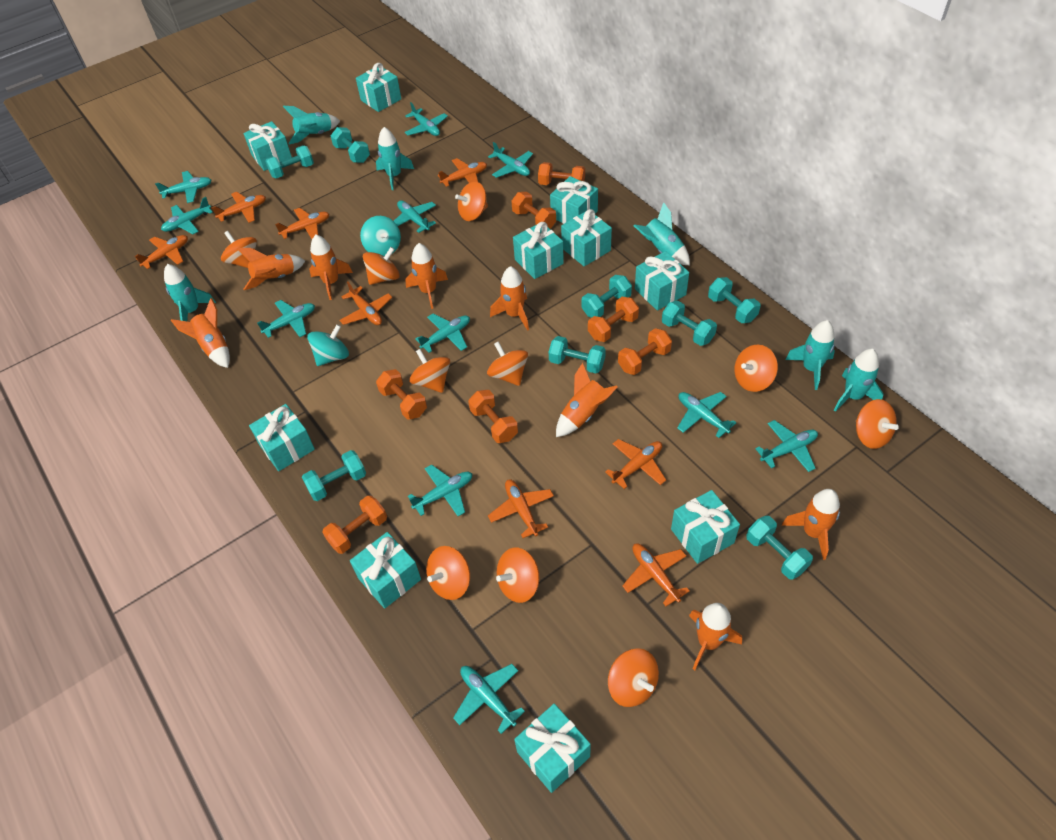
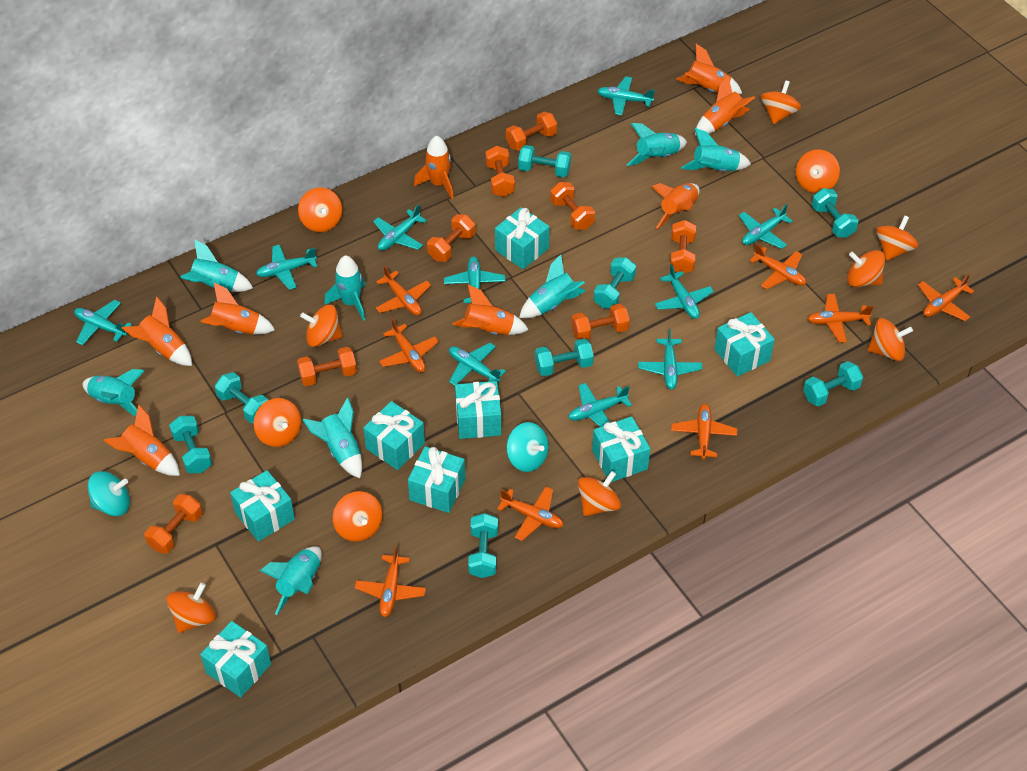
orange dumbbell: [323,495,387,554] [376,369,427,420] [468,390,518,443] [511,192,556,229] [538,162,585,185] [588,297,639,342] [618,328,672,375] = 7 -> [145,494,202,554] [297,347,357,386] [427,214,475,262] [486,146,515,197] [506,112,557,151] [550,182,595,230] [571,303,630,340] [670,220,696,273] = 8
orange spinning top: [221,231,257,268] [363,247,400,285] [409,349,450,393] [426,546,470,600] [455,182,488,221] [487,341,528,386] [496,547,540,603] [608,648,659,707] [735,344,778,392] [856,399,899,449] = 10 -> [166,583,216,633] [254,398,301,447] [298,187,342,232] [300,305,343,347] [333,491,382,542] [578,471,621,516] [761,80,801,124] [796,149,840,193] [847,250,885,287] [868,318,913,361] [876,215,918,261] = 11
turquoise gift: [243,121,292,171] [249,404,315,471] [350,532,421,609] [356,63,401,112] [513,222,564,279] [514,704,591,793] [550,176,598,224] [561,209,612,266] [635,251,689,311] [671,490,740,564] = 10 -> [200,621,271,698] [230,470,295,542] [363,401,425,470] [408,446,465,513] [455,381,501,439] [495,207,550,269] [592,416,650,482] [714,312,775,377] = 8
turquoise plane: [155,171,211,203] [161,197,212,234] [257,300,315,338] [394,200,436,233] [405,102,448,136] [408,464,472,516] [415,314,470,353] [453,664,525,734] [488,142,533,178] [677,392,736,438] [755,420,818,472] = 11 -> [74,300,132,345] [256,245,318,290] [373,204,427,251] [444,256,505,303] [449,343,506,386] [568,383,632,427] [598,76,655,115] [638,329,702,390] [655,264,714,319] [739,204,793,249] = 10
turquoise rocket: [164,264,216,321] [283,106,340,144] [376,127,414,190] [633,202,690,265] [785,320,835,390] [834,349,883,412] = 6 -> [83,369,144,416] [181,239,253,292] [260,546,322,615] [302,397,362,478] [324,255,366,321] [519,255,586,318] [627,123,687,166] [681,128,751,172] = 8

